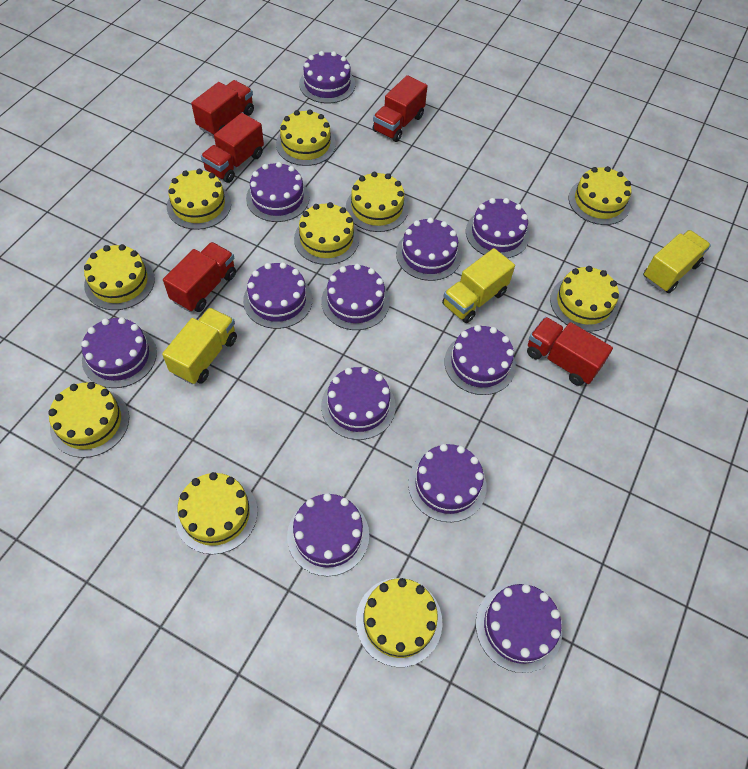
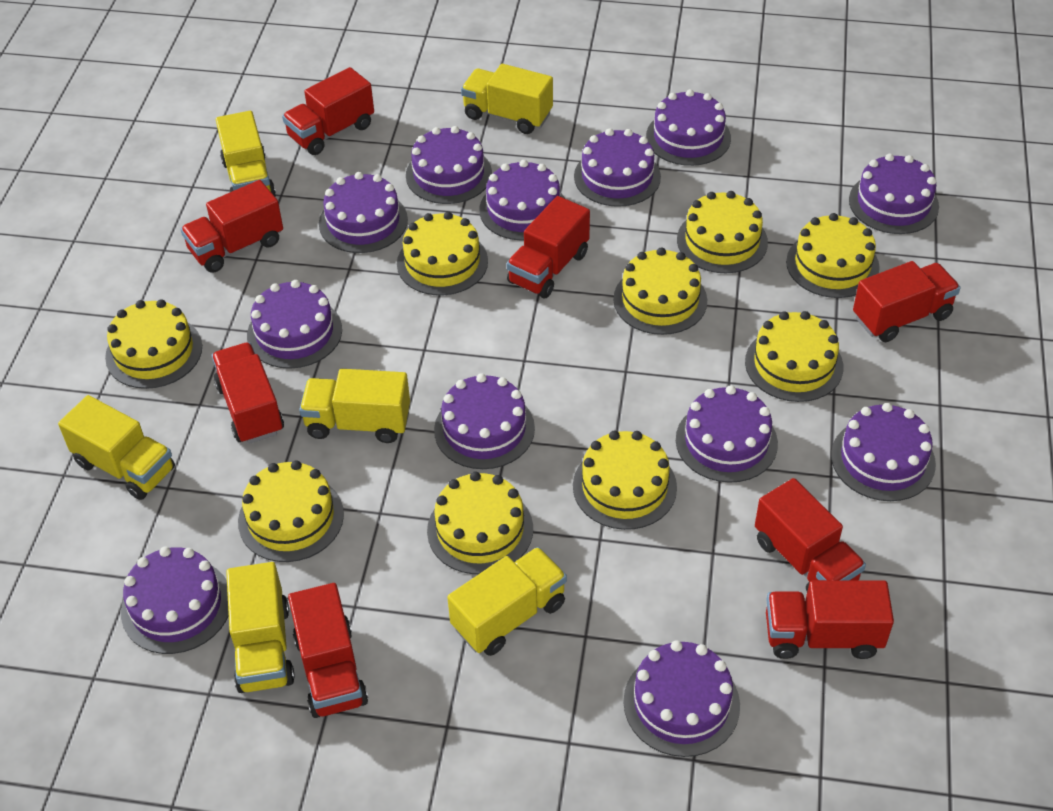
red truck: [163,242,236,312] [191,80,254,136] [201,113,264,183] [373,75,428,142] [527,317,613,386] = 5 -> [180,180,283,273] [212,342,284,444] [282,67,374,155] [288,583,368,718] [506,196,590,298] [755,478,866,591] [766,580,894,659] [853,261,960,342] = 8
yellow cake: [48,382,129,458] [84,244,155,310] [167,169,231,230] [175,472,257,554] [276,109,336,166] [294,202,359,265] [346,172,409,232] [356,578,442,667] [550,266,619,332] [569,166,631,225] = 10 -> [105,299,202,389] [238,460,344,562] [397,212,488,295] [427,471,533,574] [573,431,677,530] [613,248,707,335] [677,191,768,273] [745,311,843,402] [786,213,880,298] = 9
yellow truck: [162,307,237,384] [442,248,515,323] [643,230,711,293] = 3 -> [58,395,175,500] [216,111,276,196] [226,562,295,693] [299,369,410,443] [447,547,567,656] [461,64,553,134] = 6

